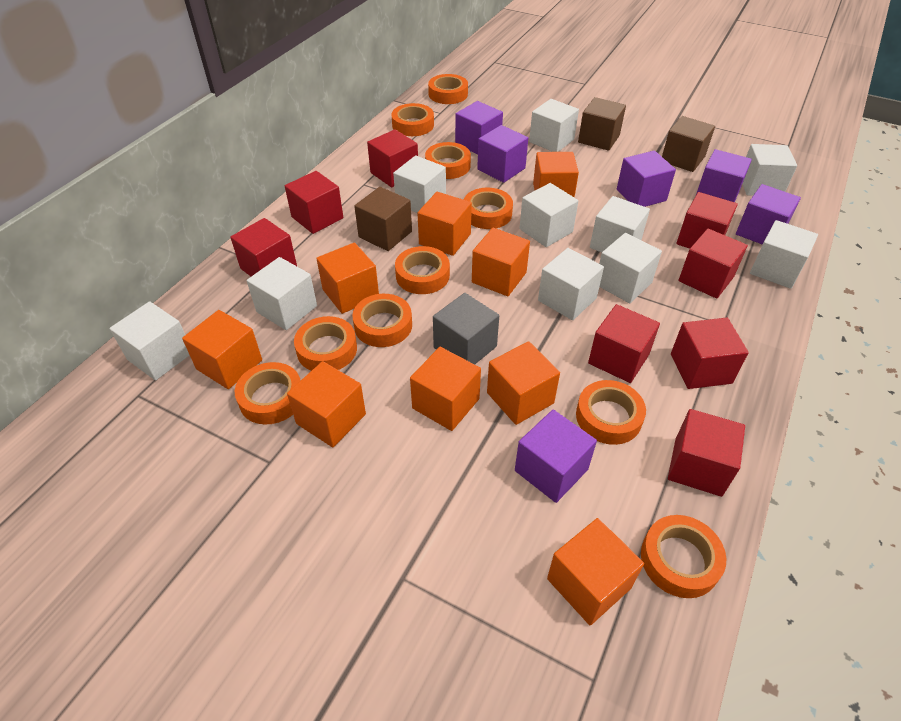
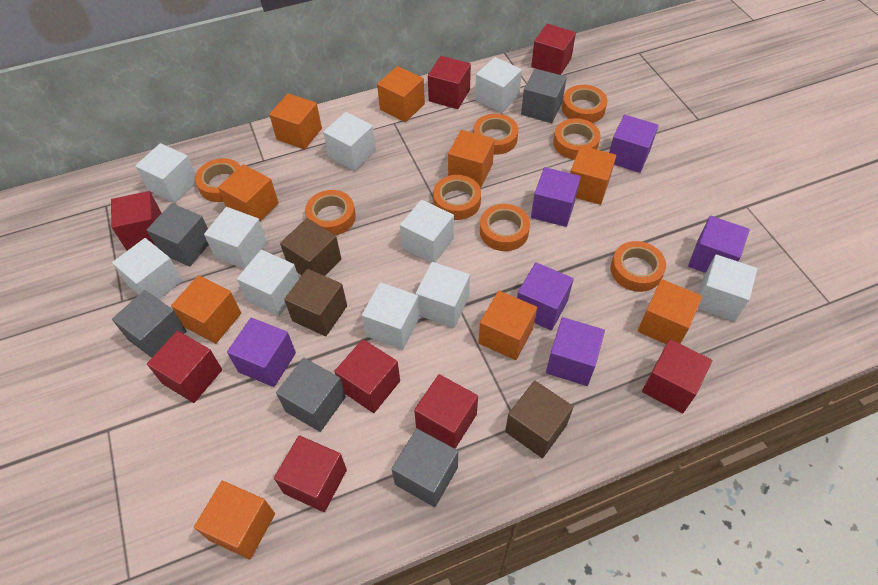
grey cube: [433,293,499,364] = 1 -> [112,290,187,358] [147,203,209,266] [276,358,346,432] [392,429,458,507] [521,69,567,123] = 5
orange tape: [235,362,301,424] [294,316,357,371] [352,294,412,347] [391,103,434,136] [395,246,450,294] [425,142,471,179] [428,74,468,104] [464,188,513,229] [576,380,646,445] [641,515,726,598] = 10 -> [195,158,241,202] [305,190,356,235] [433,175,481,220] [473,114,518,155] [480,204,530,251] [553,118,601,160] [562,85,608,123] [610,241,666,292] = 8

